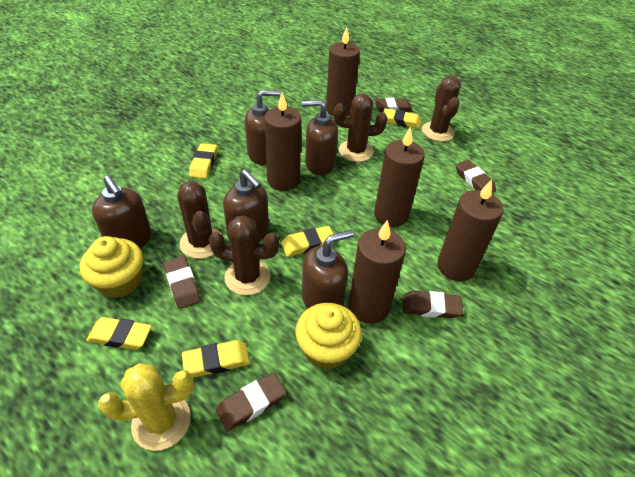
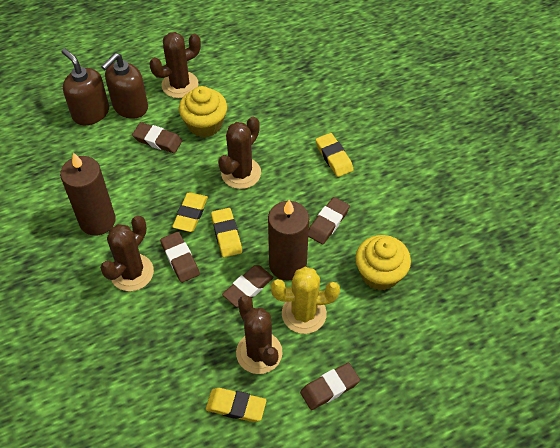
brown candle: [264,92,301,191] [326,27,360,117] [349,220,406,324] [374,127,425,227] [437,180,503,281] = 5 -> [60,152,116,236] [268,200,309,280] = 2
brown soap dispenser: [92,175,152,248] [223,170,269,243] [245,90,280,165] [302,100,338,175] [302,230,354,309] = 5 -> [62,48,109,125] [101,53,148,119] = 2
yellow eraser: [86,317,152,350] [182,340,250,377] [189,143,217,179] [281,226,333,257] [383,108,422,129] = 5 -> [172,192,208,232] [206,388,267,422] [211,208,242,257] [316,133,354,177] = 4

